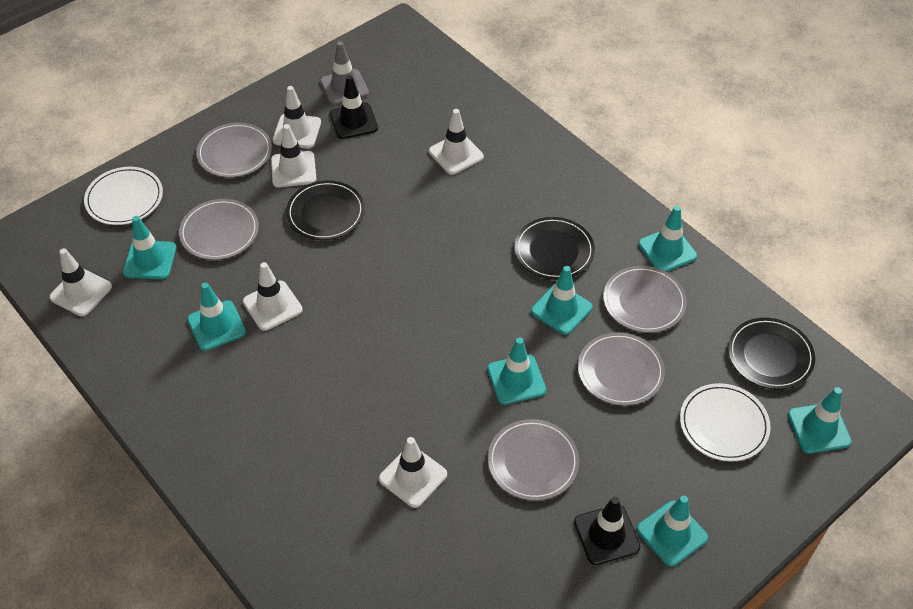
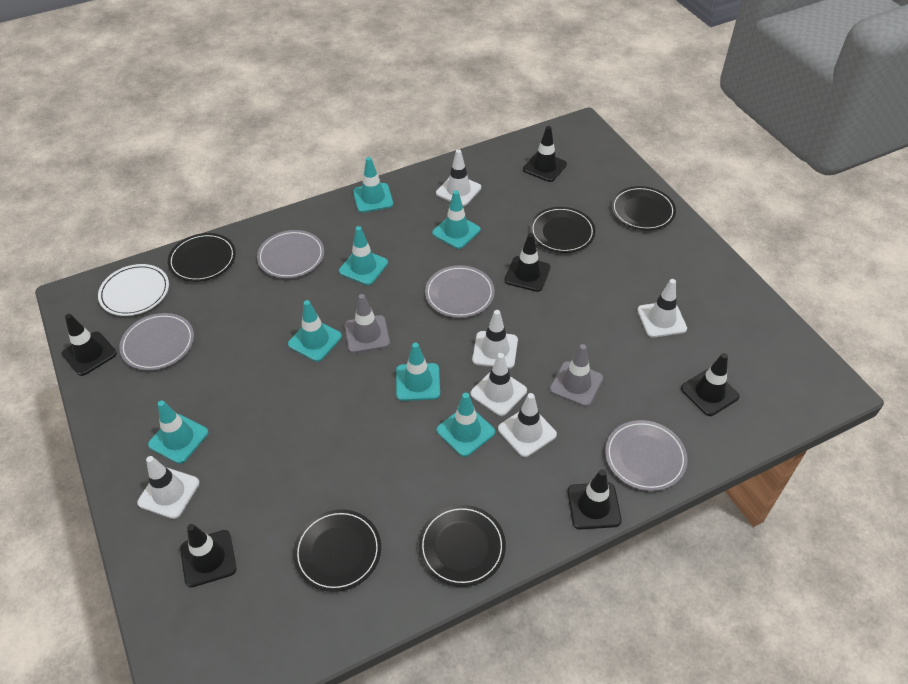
black plate: [286,180,365,240] [514,217,595,280] [728,318,815,389] = 3 -> [168,233,236,282] [293,509,381,592] [418,505,506,587] [530,207,596,253] [611,186,676,230] = 5
black traffic cone: [330,75,378,139] [574,497,640,565] = 2 -> [62,314,117,376] [180,524,237,587] [504,233,551,292] [523,126,567,182] [567,469,622,529] [681,353,739,416] = 6
grey plate: [179,199,259,260] [196,123,272,178] [488,419,579,501] [578,332,665,406] [603,266,687,333] = 5 -> [119,313,194,370] [257,230,324,278] [425,265,495,318] [605,420,688,491] = 4
grey traffic cone: [320,41,369,105] = 1 -> [345,294,390,353] [550,344,603,407] = 2
white plate: [84,167,163,225] [680,383,771,462] = 2 -> [98,264,169,316] = 1

